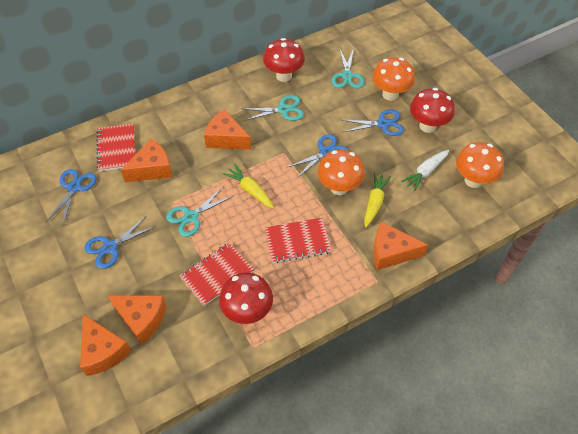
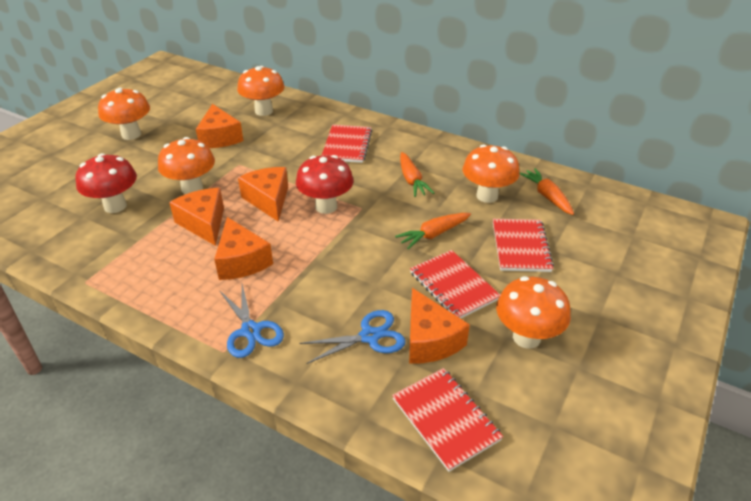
blue scissors: [46,169,96,226] [84,216,156,269] [288,134,349,178] [342,109,404,136] = 4 -> [219,285,284,358] [300,310,406,364] = 2
orange carrot: none = 0 -> [395,213,471,249] [400,152,434,197] [519,168,574,215] = 3
orange mushroom: [318,150,365,195] [372,57,415,101] [456,142,504,188] = 3 -> [98,88,150,140] [158,137,215,194] [237,66,285,116] [463,145,520,203] [496,276,571,349] = 5
red mushroom: [219,272,273,324] [263,38,305,82] [410,88,455,133] = 3 -> [75,153,137,213] [296,155,354,214] = 2
red notebook: [96,124,135,171] [179,242,254,306] [265,218,332,263] = 3 -> [321,125,372,163] [392,368,503,472] [410,250,500,318] [493,219,554,272] = 4
turquoise scissors: [166,187,233,237] [243,95,304,121] [332,48,364,88] = 3 -> none = 0
white carrot: [401,150,449,191] = 1 -> none = 0
yellow carrot: [223,164,274,208] [364,172,391,227] = 2 -> none = 0

